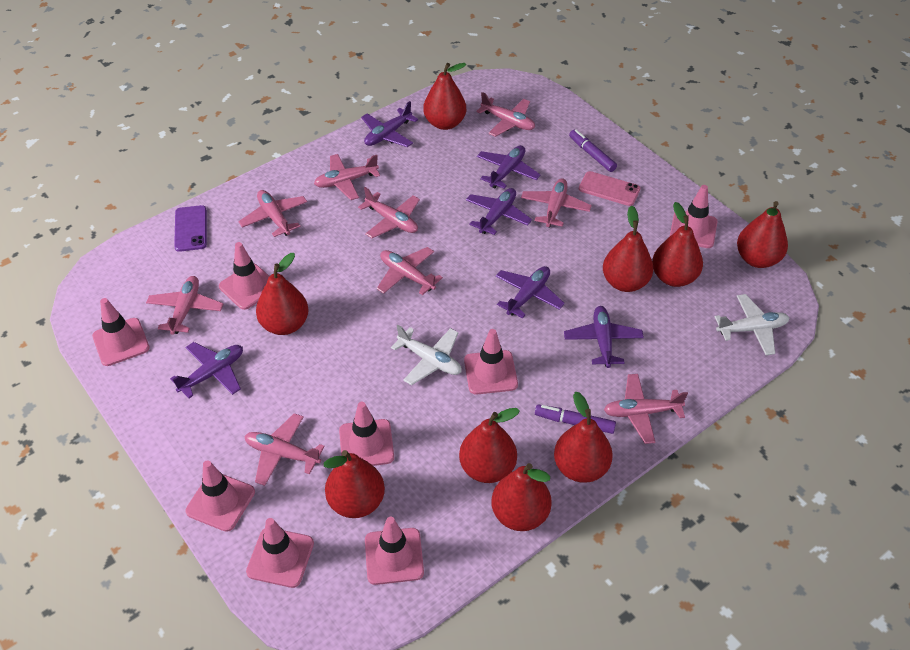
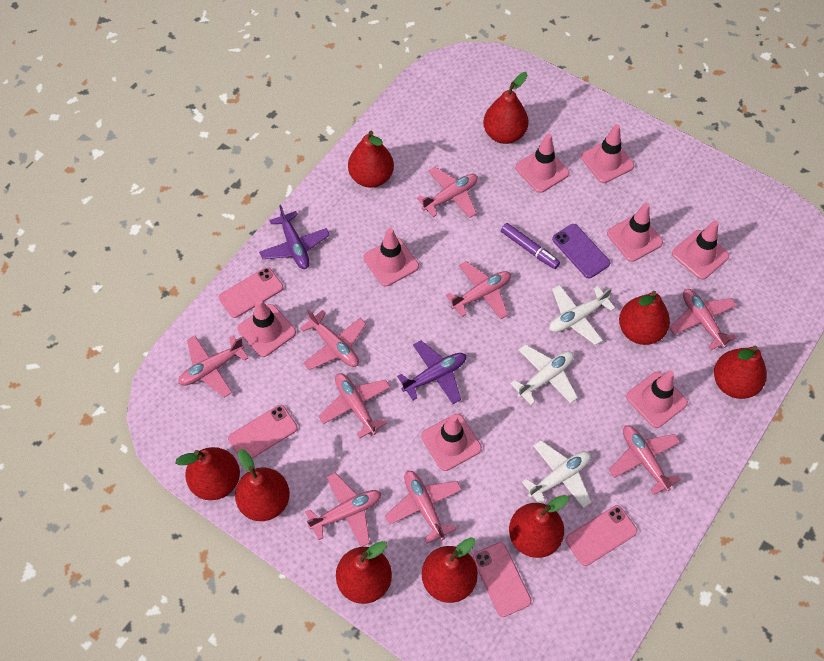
pink phone: [579,171,640,206] = 1 -> [219,267,283,318] [228,405,298,459] [473,542,532,617] [565,505,637,566] = 4
purple marker: [535,404,616,434] [569,130,617,172] = 2 -> [501,223,560,269] = 1
purple plane: [170,342,243,398] [361,101,418,147] [466,188,532,235] [477,145,540,189] [496,266,565,318] [564,306,644,368] = 6 -> [259,205,330,269] [397,340,466,404] = 2
white plane: [391,325,462,385] [715,294,789,355] = 2 -> [510,344,578,405] [522,440,591,508] [549,285,615,345] = 3

